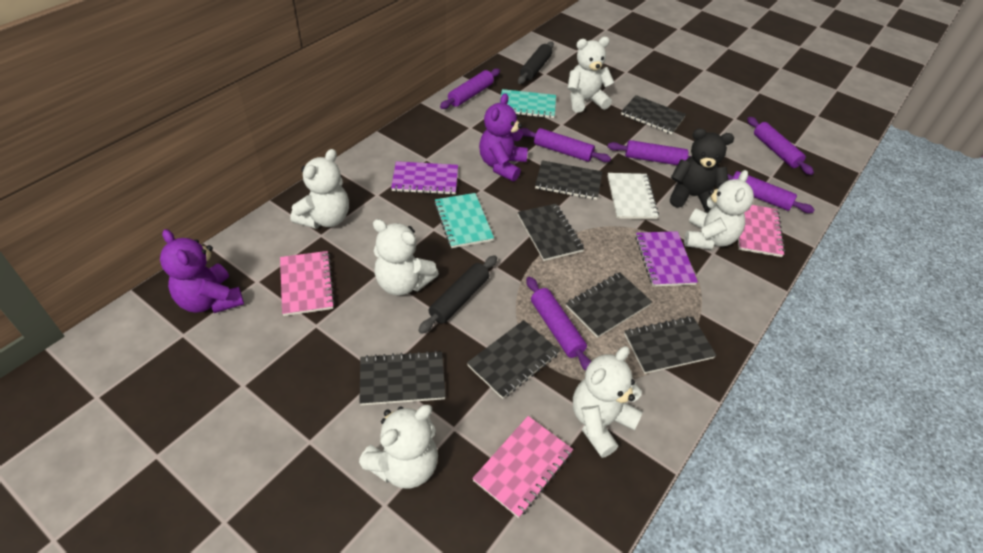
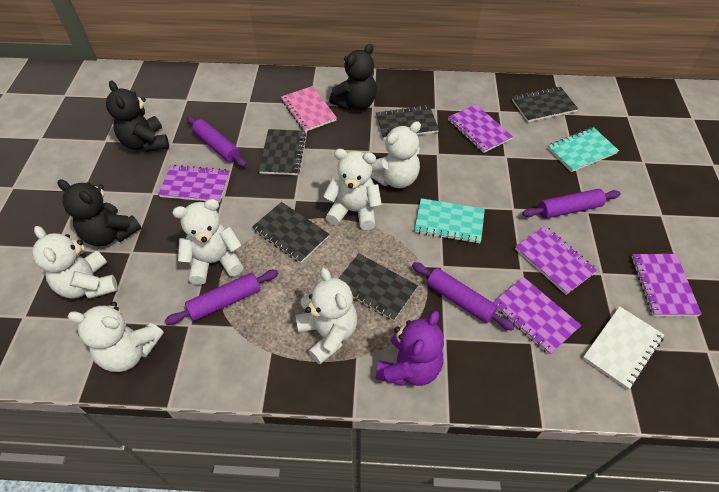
black notebook: [359,351,446,405] [467,320,560,399] [518,204,584,261] [535,160,602,200] [566,272,652,338] [621,95,686,134] [624,316,717,374] = 7 -> [252,202,329,263] [259,129,306,175] [338,253,418,321] [376,105,439,140] [512,87,578,122] = 5
black rolling pin: [418,255,497,334] [518,41,554,84] = 2 -> none = 0
black teddy bear: [670,128,734,213] = 1 -> [57,179,141,247] [106,80,169,152] [329,44,377,110] = 3
pink notebook: [280,251,335,316] [472,416,573,518] [738,205,785,257] = 3 -> [281,86,337,132] = 1
purple notebook: [391,161,458,195] [635,231,698,287] = 2 -> [158,165,230,202] [448,104,513,153] [493,277,581,355] [515,226,597,295] [632,254,702,316] = 5
purple rolling pin: [440,69,500,109] [520,128,611,162] [526,277,591,371] [608,140,691,165] [728,171,815,213] [747,117,814,175] = 6 -> [165,270,279,325] [187,116,247,167] [412,262,515,331] [522,189,621,219] = 4
purple teddy bear: [160,229,244,313] [479,93,528,181] = 2 -> [376,311,444,386] = 1

